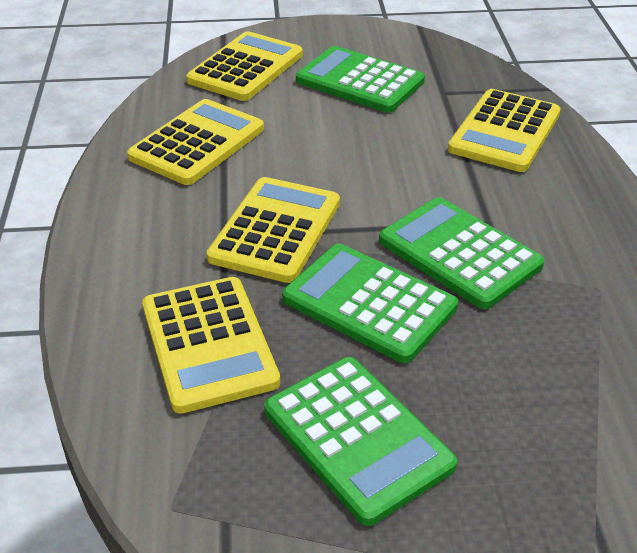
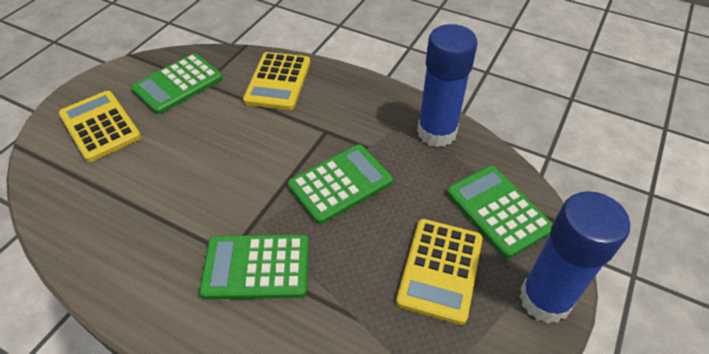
blue glue stick: none = 0 -> [417,24,477,147] [519,191,630,324] = 2
yellow calculator: [127,99,264,185] [142,277,280,414] [186,31,303,101] [207,177,340,283] [448,89,561,172] = 5 -> [59,91,141,162] [243,52,310,110] [396,219,483,325] = 3

